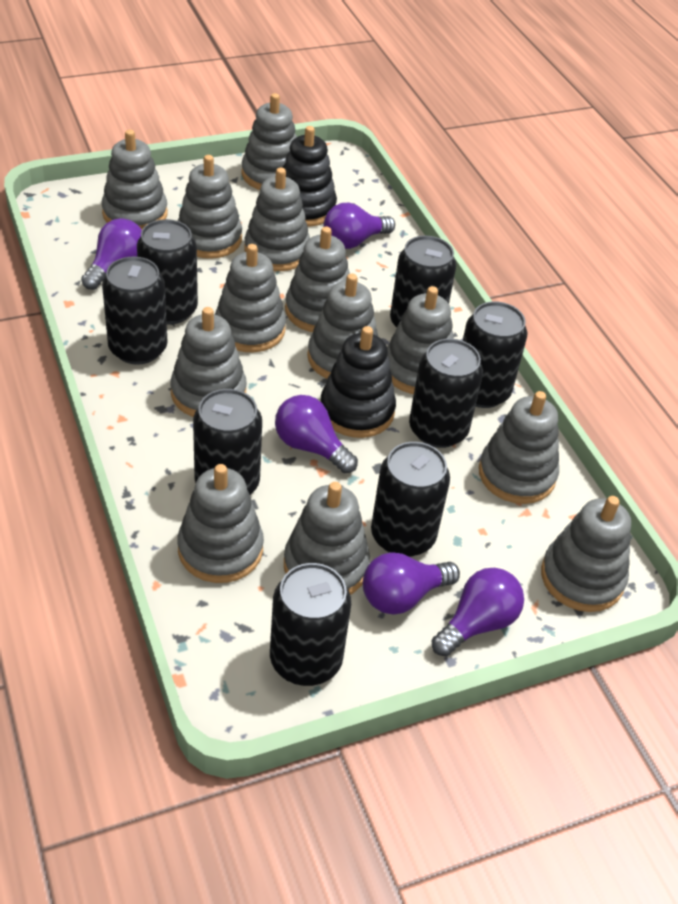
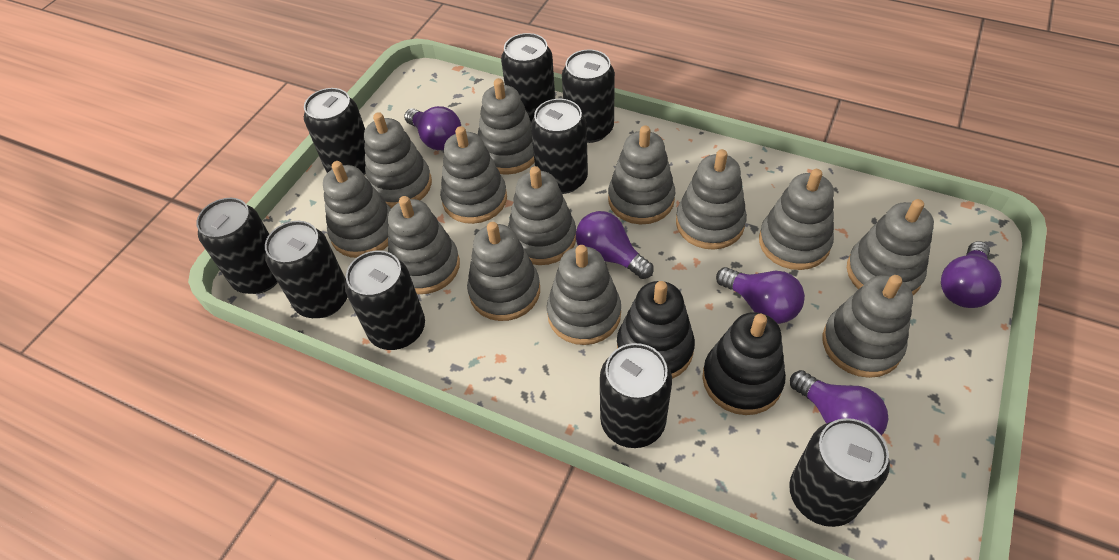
black can: [102,256,167,365] [137,219,198,325] [193,389,262,495] [270,563,351,686] [371,442,450,557] [390,236,456,327] [409,339,483,448] [463,301,527,408] = 8 -> [196,198,278,294] [265,221,347,318] [304,88,366,175] [345,250,425,350] [501,33,555,122] [531,99,588,194] [562,50,615,143] [600,343,672,448] [789,418,890,527] = 9

